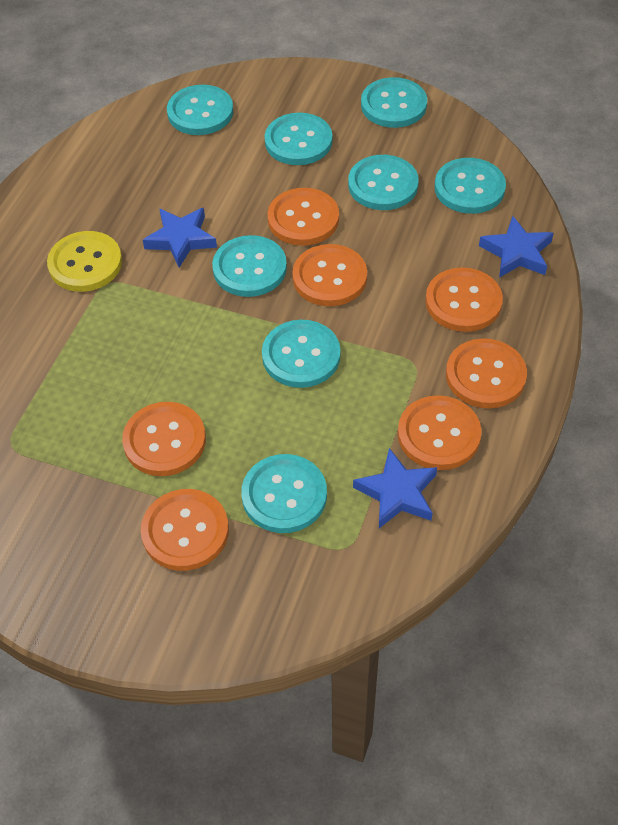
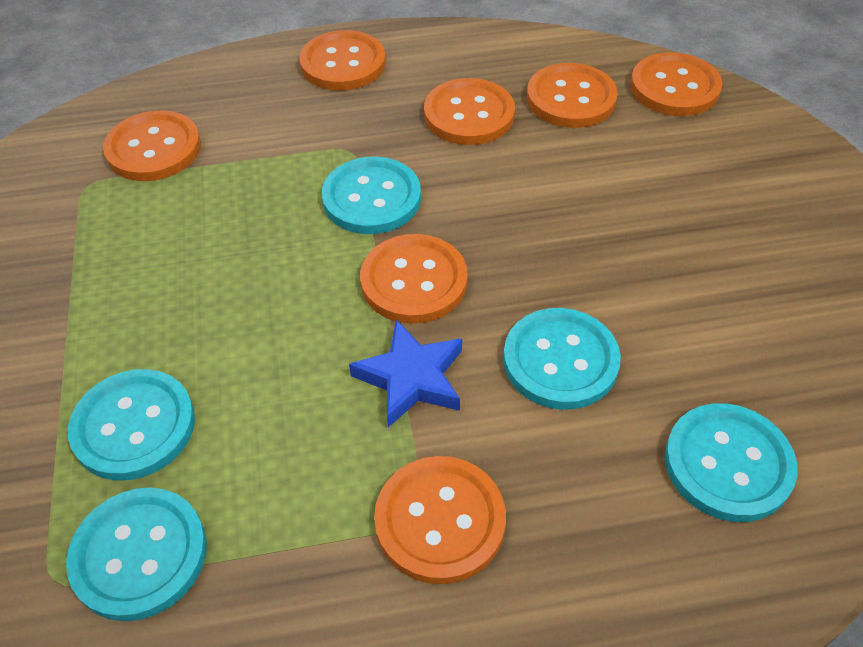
blue star: [143,208,217,268] [353,448,437,528] [479,216,554,278] = 3 -> [349,319,462,427] = 1
turquoise button: [167,85,233,135] [212,235,287,297] [241,454,327,533] [262,320,341,388] [265,113,333,165] [348,155,419,210] [361,77,427,128] [435,158,506,214] = 8 -> [66,487,207,621] [68,369,195,481] [322,156,421,234] [503,308,621,410] [665,403,797,522] = 5
yellow button: [47,231,122,292] = 1 -> none = 0

